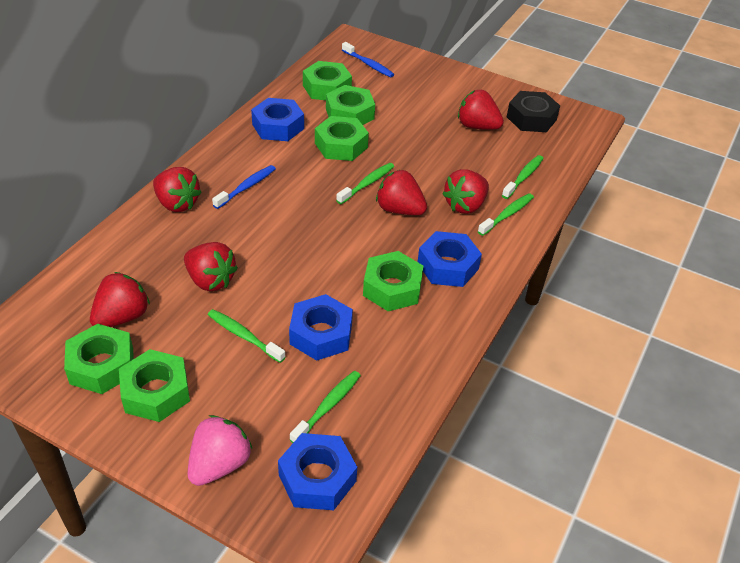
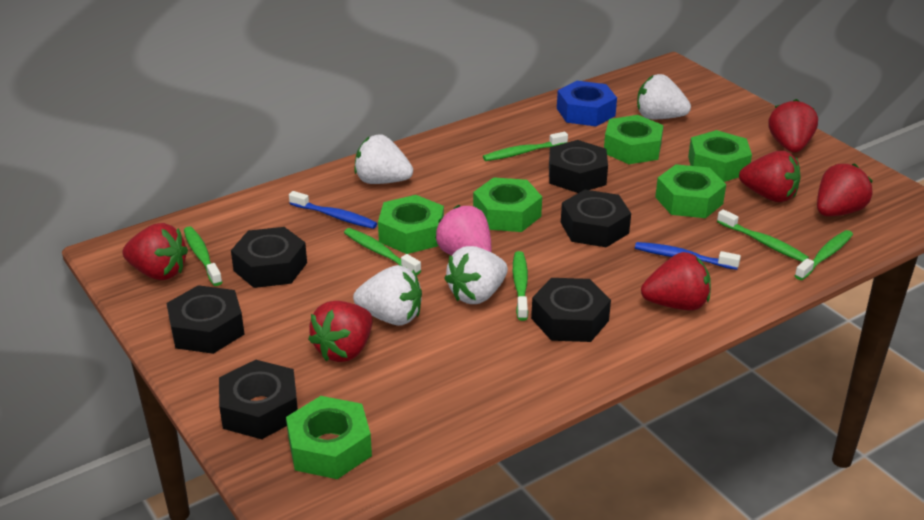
black nut: [507,91,560,132] = 1 -> [166,285,245,354] [219,360,298,439] [231,227,307,288] [531,278,611,342] [549,140,608,193] [561,190,631,247] = 6
blue nut: [251,98,304,141] [278,433,357,510] [289,294,353,361] [418,231,482,287] = 4 -> [557,81,617,126] = 1
green toothbrush: [208,309,285,363] [290,371,361,443] [336,163,394,204] [478,193,534,236] [502,155,544,199] = 5 -> [184,226,222,286] [344,228,421,275] [483,132,568,161] [513,251,528,321] [717,209,809,262] [794,230,853,280] = 6
white strawberry: none = 0 -> [353,265,422,326] [354,134,413,184] [444,246,508,304] [637,74,691,119] = 4

